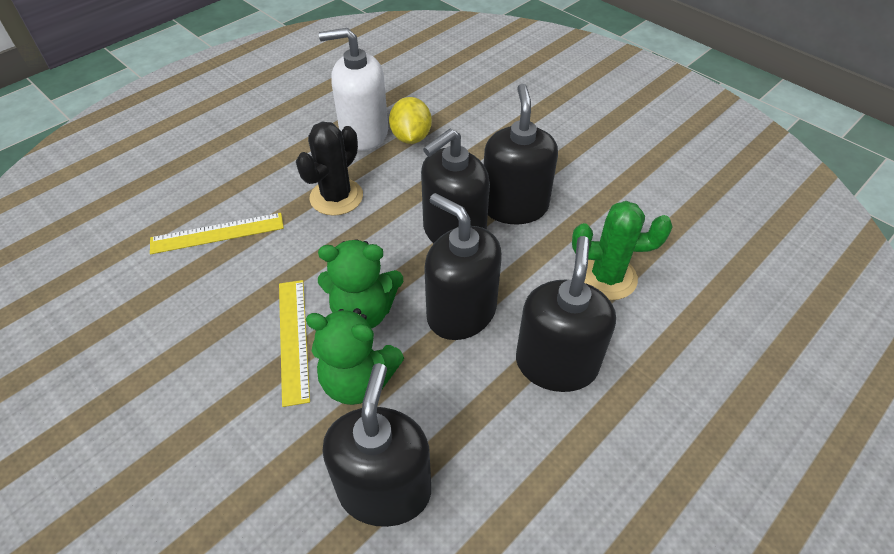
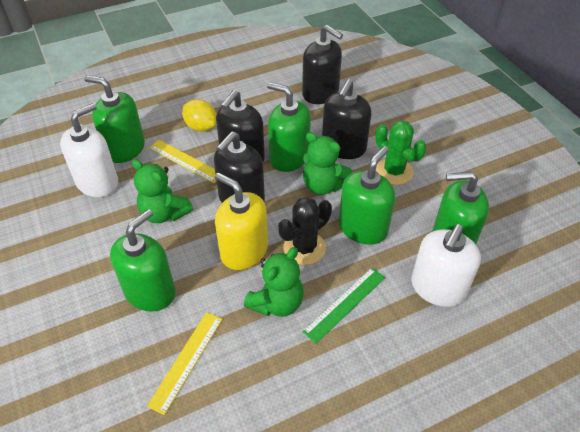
black soap dispenser: [322,363,431,527] [421,129,490,244] [424,193,502,340] [484,84,558,225] [516,236,616,392] = 5 -> [214,131,265,203] [216,90,265,162] [302,25,343,104] [322,79,372,159] = 4
green ruler: none = 0 -> [302,267,385,344] = 1
green soap dispenser: none = 0 -> [84,75,145,163] [110,209,176,312] [267,82,311,172] [339,146,395,245] [432,171,489,244] = 5
green teddy bear: [306,308,404,405] [318,239,403,329] = 2 -> [132,159,193,223] [244,247,304,317] [303,132,352,195] = 3
white soap dispenser: [319,28,388,151] = 1 -> [60,103,118,197] [411,224,481,307] = 2
yellow soap dispenser: none = 0 -> [215,173,268,270] = 1

